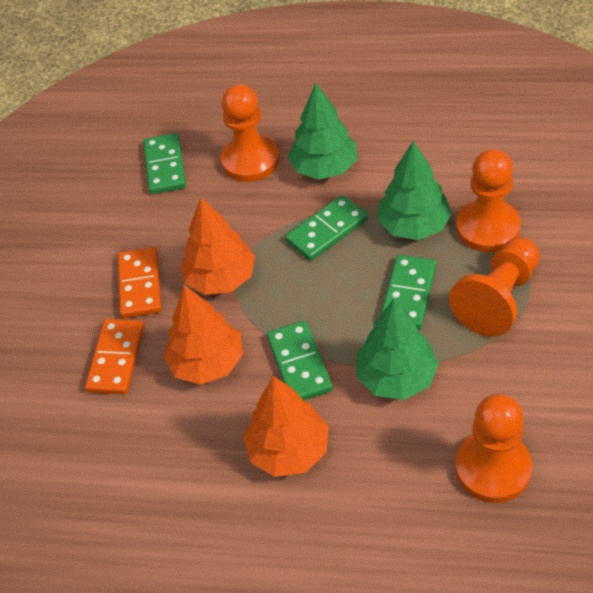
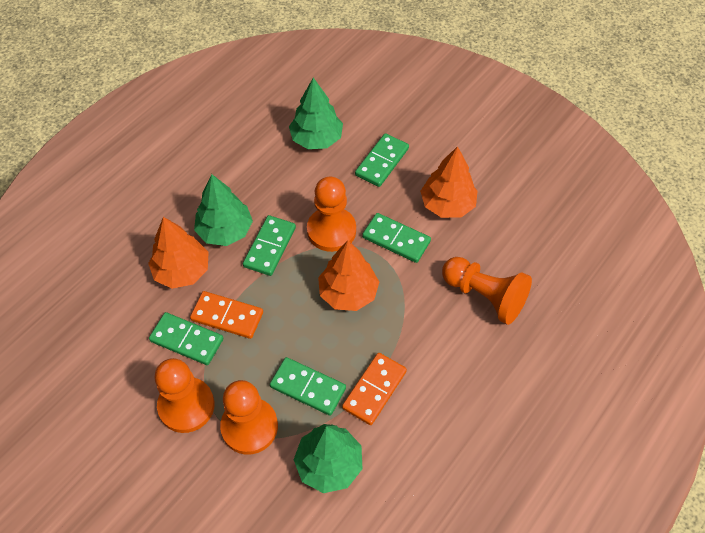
green domino: [143,133,186,194] [267,321,333,400] [285,195,368,261] [381,255,436,329] = 4 -> [149,312,224,365] [243,215,296,276] [270,357,346,416] [355,133,409,187] [362,213,431,263] = 5

